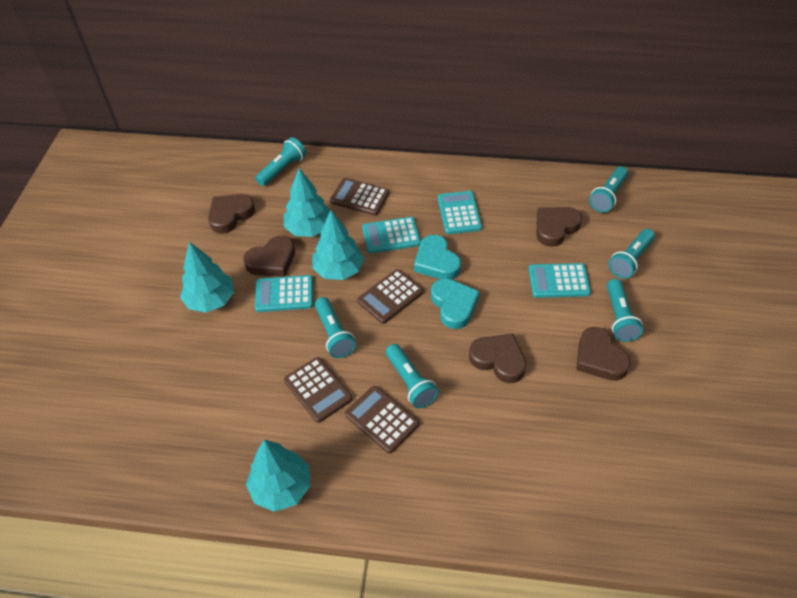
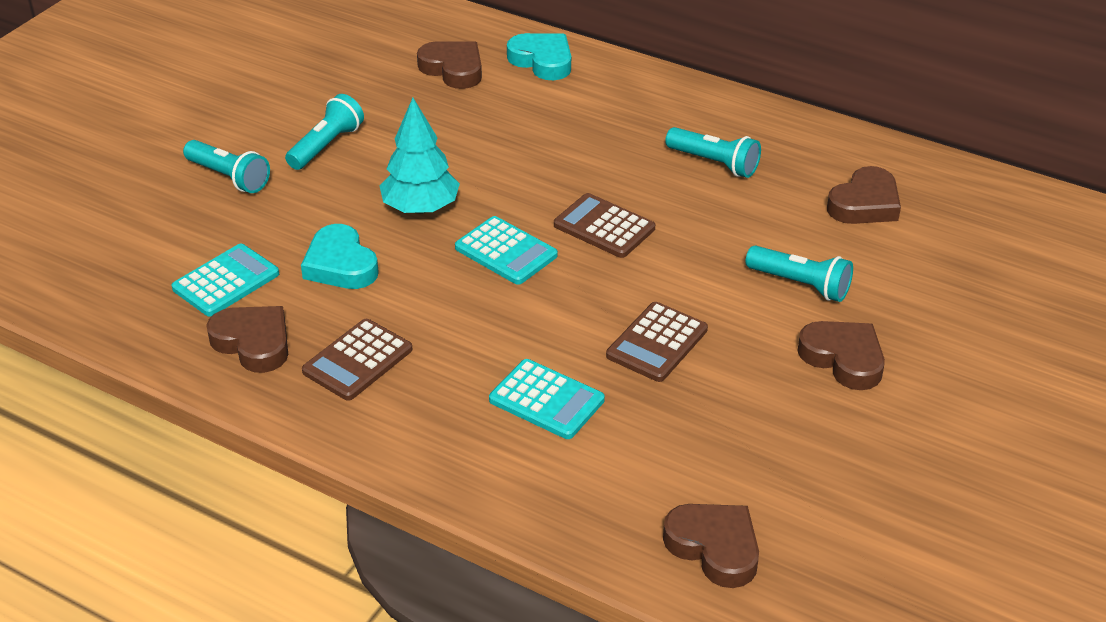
brown calculator: [284,357,353,423] [330,178,389,216] [345,386,419,454] [357,269,423,324] = 4 -> [302,319,412,401] [554,193,655,258] [606,302,708,382] = 3
turquoise calculator: [255,275,313,312] [362,217,421,254] [438,191,482,234] [529,263,591,298] = 4 -> [172,244,279,317] [455,216,558,285] [489,359,605,439] = 3
turquoise flashlight: [255,137,306,186] [315,297,356,358] [386,344,439,408] [589,166,628,212] [607,279,643,342] [609,229,655,279] = 6 -> [183,140,270,193] [285,94,364,170] [665,127,761,178] [746,246,853,302] = 4
turquoise tree: [180,242,235,313] [246,440,311,512] [284,168,330,237] [313,210,364,280] = 4 -> [380,98,460,214] = 1

